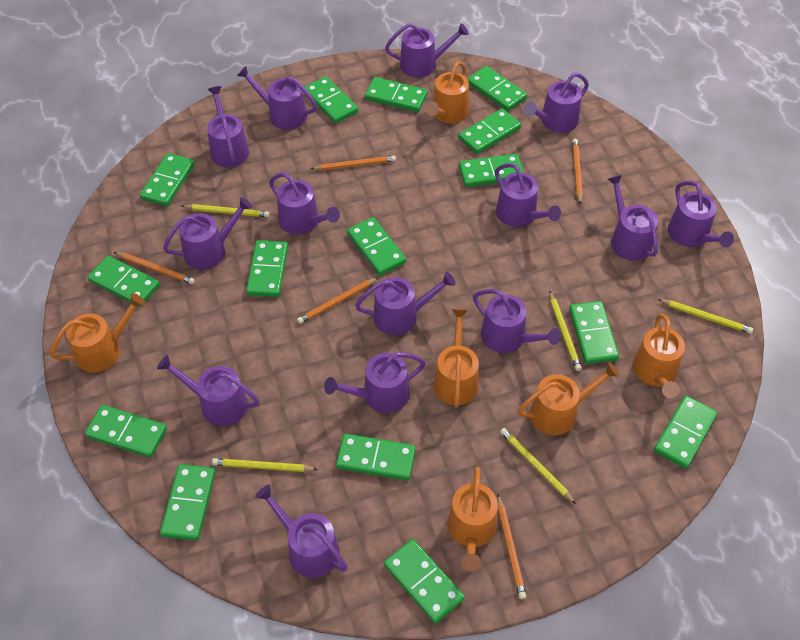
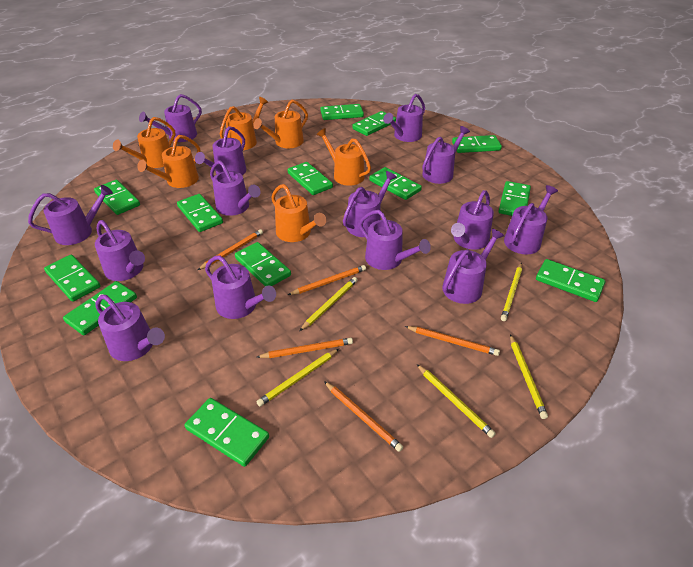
green domino: [85,405,167,458] [88,256,160,307] [140,153,195,206] [160,464,215,541] [246,240,288,297] [304,76,358,123] [336,433,416,481] [347,217,407,275] [365,77,427,112] [384,539,465,624] [458,108,521,154] [459,154,524,187] [468,66,527,111] [569,301,619,364] [654,396,718,469] = 15 -> [44,255,101,302] [63,281,137,335] [94,180,140,215] [177,194,223,232] [185,398,269,467] [235,242,291,286] [288,162,333,195] [320,104,364,120] [352,111,396,136] [369,167,422,200] [452,135,502,153] [499,181,531,216] [536,259,605,302] = 13

